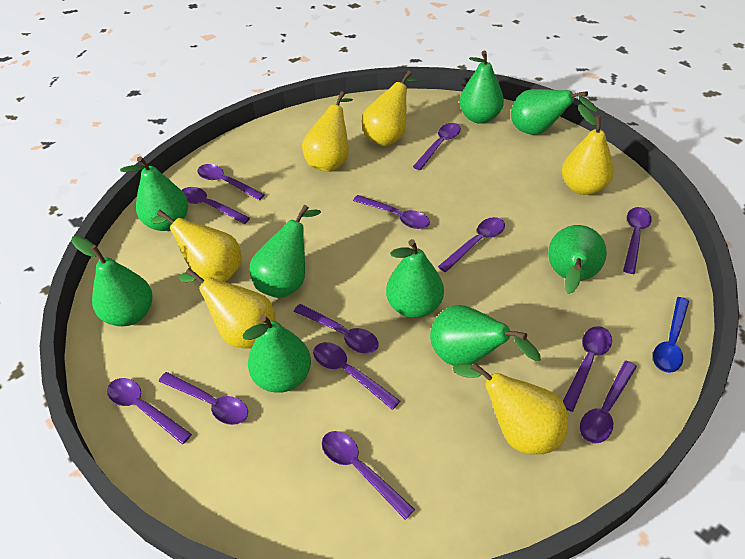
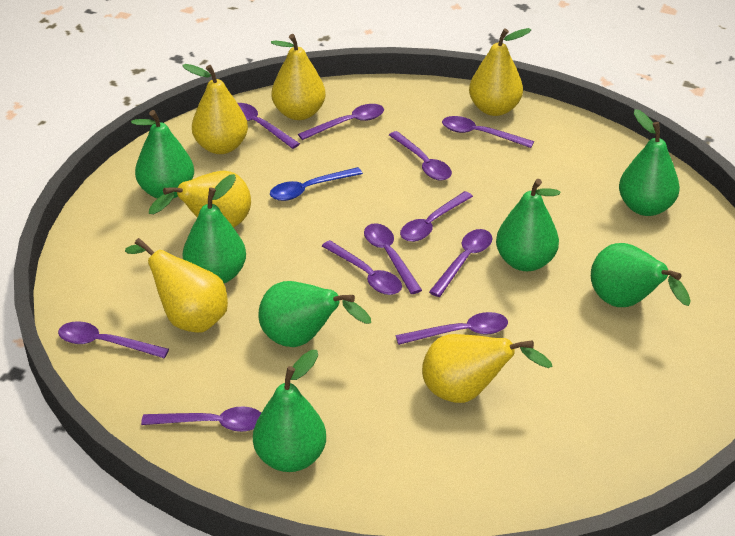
green pear: [71,236,152,326] [120,156,188,231] [242,315,311,393] [250,205,321,298] [386,239,444,318] [430,305,541,366] [459,51,504,124] [511,89,598,135] [548,225,607,294] = 9 -> [131,110,194,199] [183,174,246,283] [253,350,326,472] [258,281,371,347] [496,179,561,271] [591,243,691,307] [619,109,680,216] = 7
purple spoon: [107,378,192,444] [159,372,248,425] [181,187,250,224] [197,164,265,200] [293,304,379,353] [313,342,400,410] [322,431,415,520] [353,195,430,229] [413,123,461,170] [438,217,505,272] [563,326,612,412] [580,361,637,443] [623,207,652,274] = 13 -> [58,321,169,358] [141,406,261,432] [238,103,300,149] [298,104,384,140] [322,240,402,295] [364,223,422,294] [389,131,452,180] [396,312,508,345] [400,191,473,242] [429,229,493,297] [442,116,534,148] = 11

